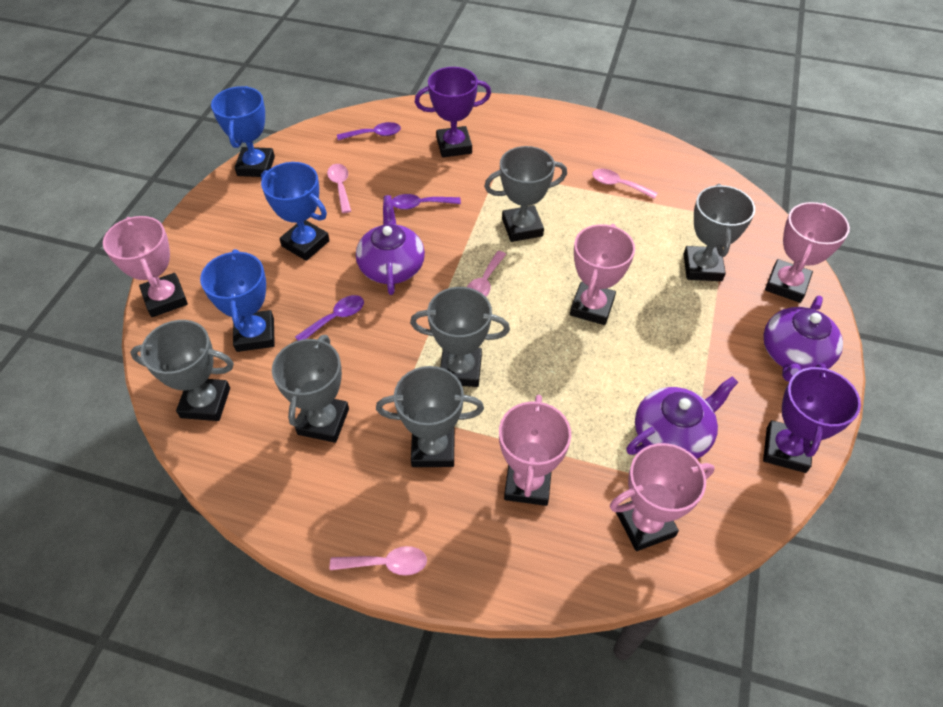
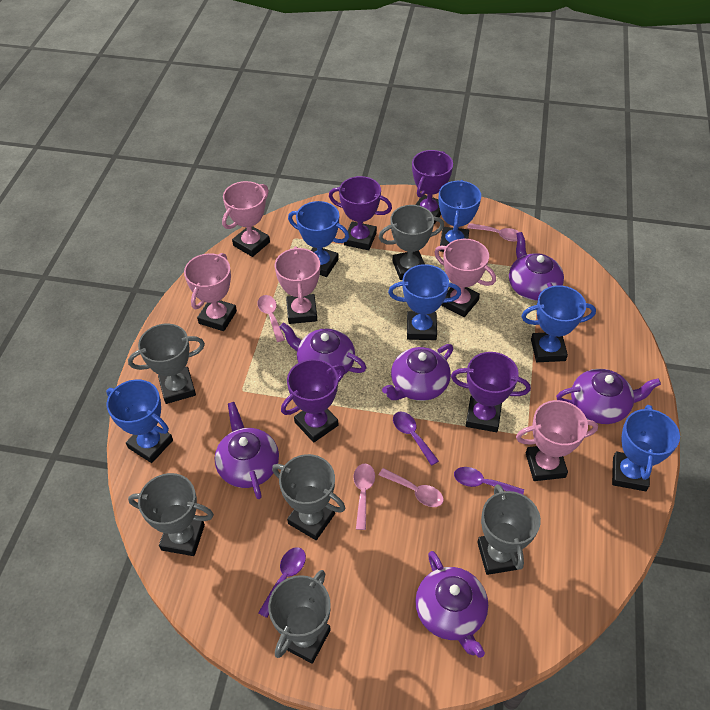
blue trophy: [200,249,275,352] [211,86,275,177] [261,162,330,261] = 3 -> [106,379,173,463] [288,201,349,277] [388,264,461,340] [439,180,481,252] [521,285,596,362] [612,405,680,491] = 6
purple teapot: [356,195,425,295] [626,376,739,459] [763,296,843,382] = 3 -> [215,402,279,499] [280,322,367,375] [382,344,453,401] [415,551,488,658] [509,232,564,300] [556,369,661,424] = 6
purple trophy: [415,67,491,158] [763,363,861,473] = 2 -> [281,359,345,442] [329,176,392,250] [412,150,453,224] [451,352,531,432] = 4

